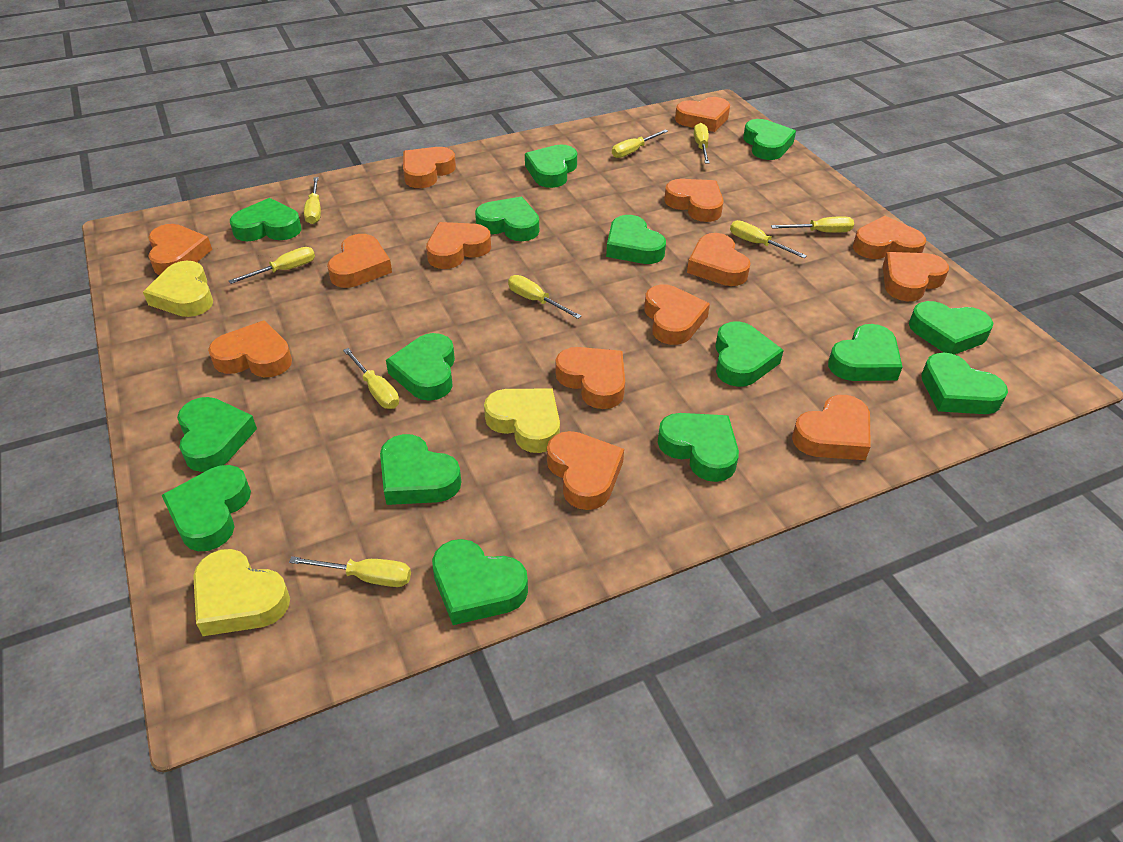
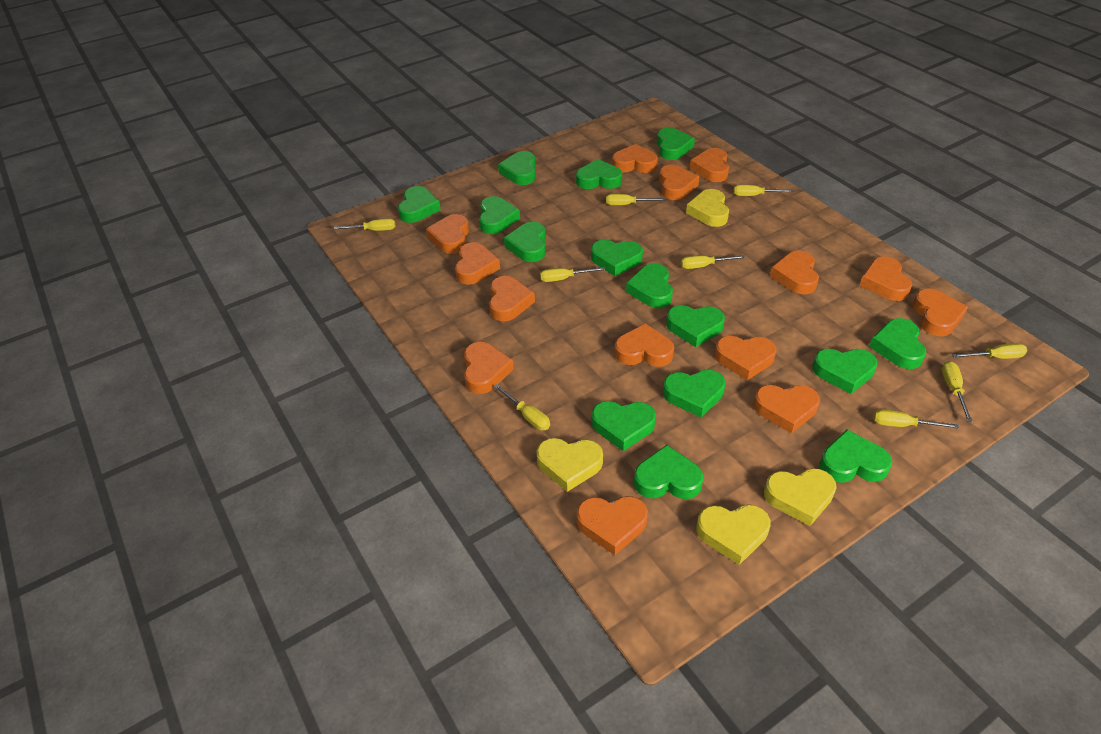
yellow heart: [143,261,213,317] [193,549,290,636] [484,389,560,453] = 3 -> [537,438,603,492] [686,189,729,227] [696,504,771,565] [764,468,837,526] = 4

